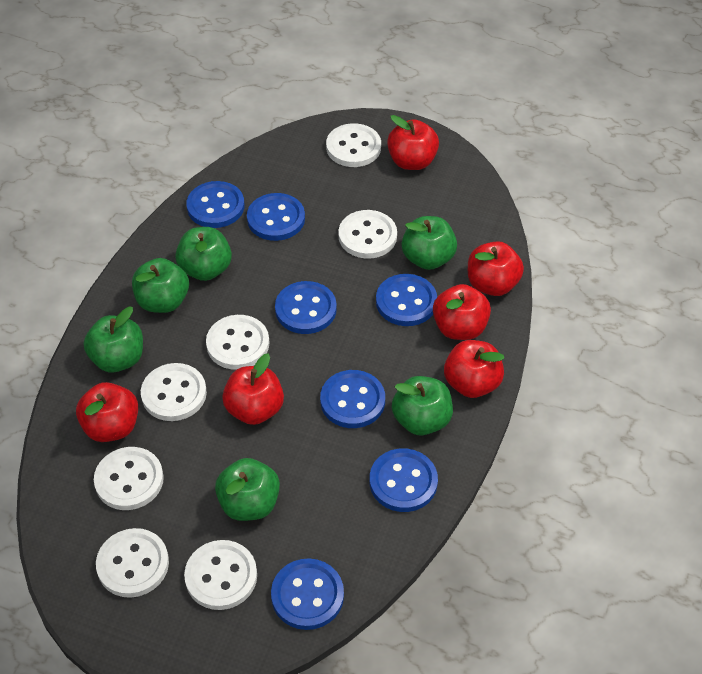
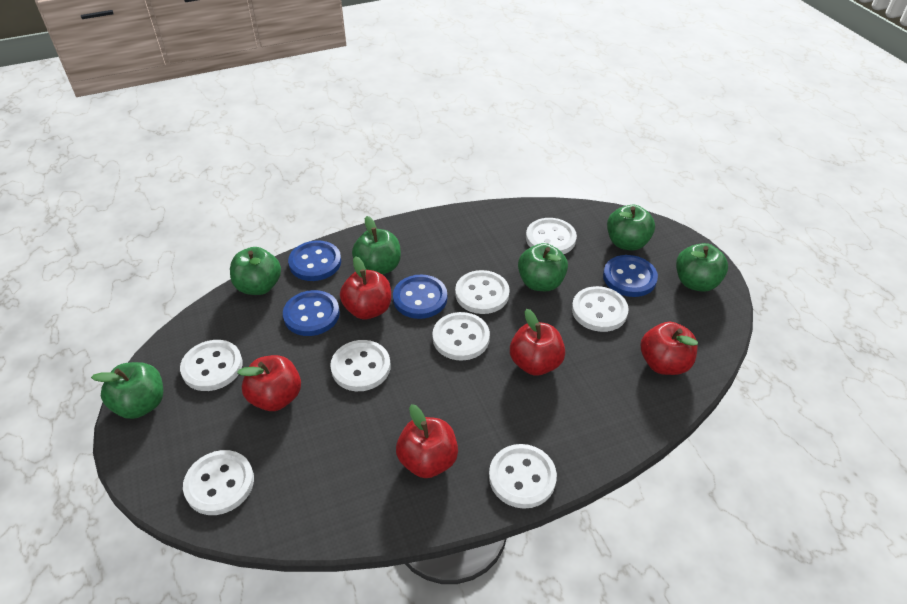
blue button: [186,181,244,228] [247,193,305,241] [271,558,344,630] [275,281,337,334] [320,370,385,428] [370,448,438,512] [376,274,437,326] = 7 -> [283,290,340,336] [288,240,341,281] [393,274,447,319] [603,255,658,297] = 4
red apple: [76,382,138,442] [222,353,284,425] [387,115,439,170] [433,284,491,340] [444,340,504,398] [468,241,524,296] = 6 -> [237,355,301,411] [340,256,391,319] [396,404,458,478] [510,309,565,376] [641,322,698,375] = 5
white button: [94,447,164,510] [96,528,169,598] [141,363,207,421] [184,540,257,610] [206,315,269,370] [326,123,381,167] [339,210,397,259] = 7 -> [180,340,243,391] [183,450,254,515] [330,340,391,391] [432,312,490,361] [455,270,510,314] [489,444,557,509] [526,218,577,254] [572,286,629,332] = 8

